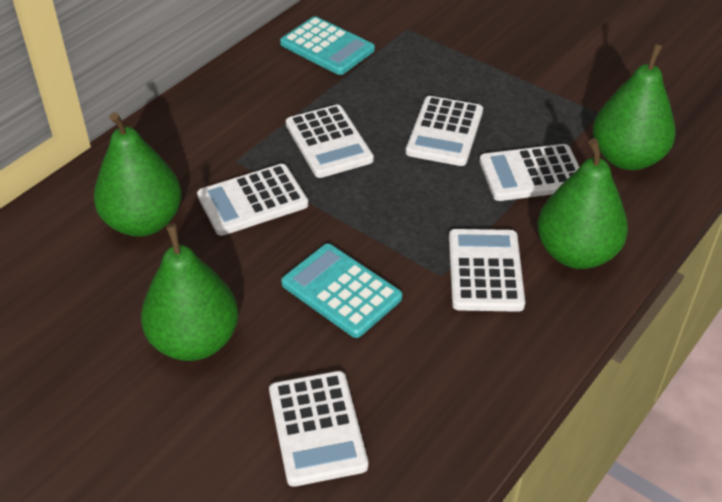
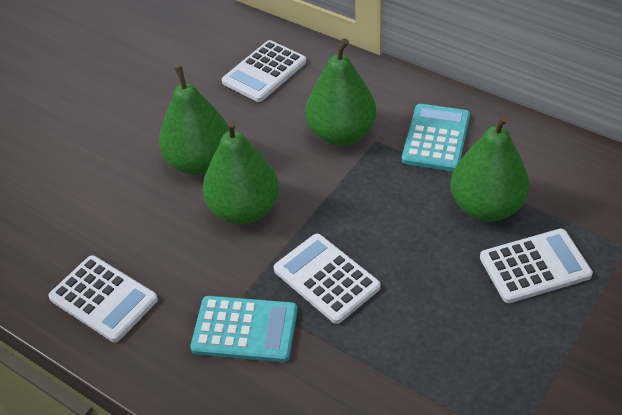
white calculator: [197,164,309,236] [269,371,368,487] [286,105,374,178] [406,96,483,166] [449,229,525,312] [480,144,579,201] = 6 -> [48,255,158,342] [222,40,306,102] [274,234,381,324] [480,229,593,303] = 4

